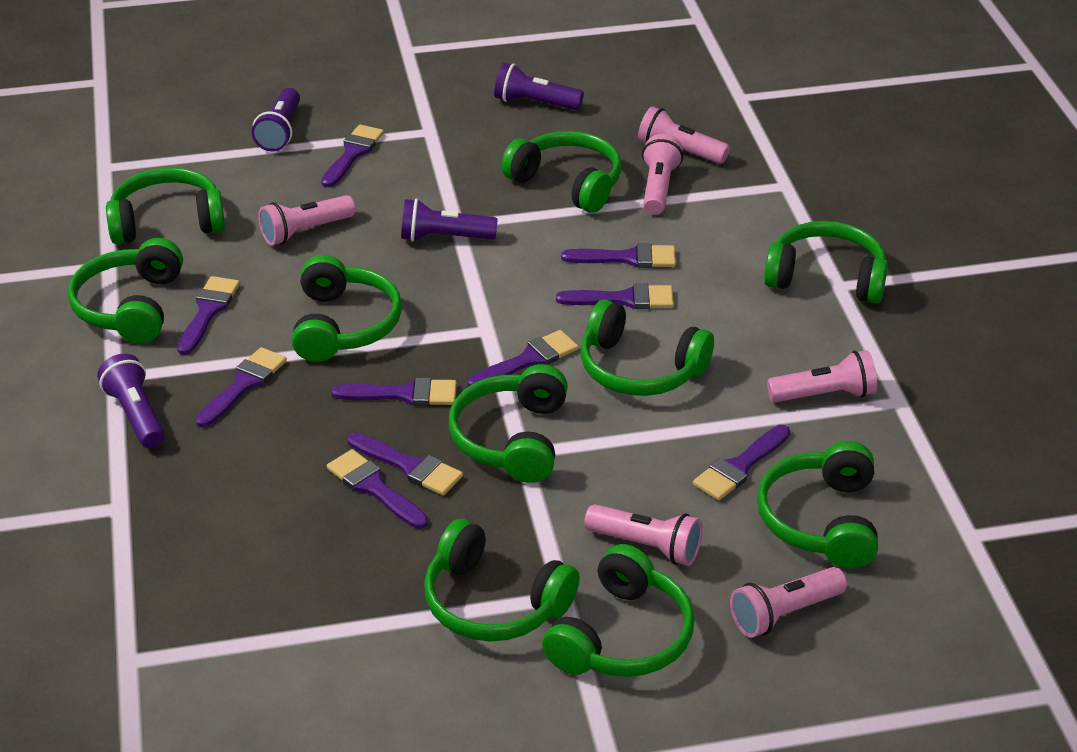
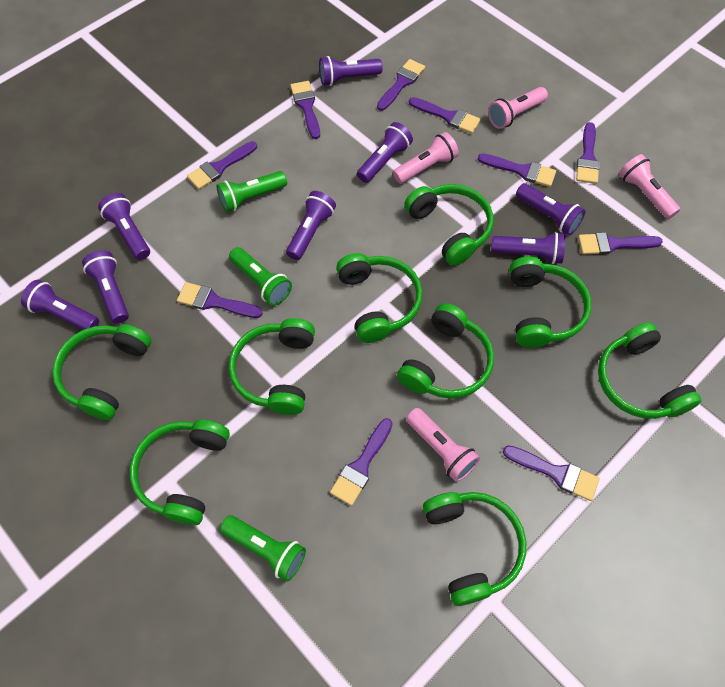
green flashlight: none = 0 -> [216,171,287,212] [220,515,306,582] [229,247,292,306] = 3
green headphones: [68,238,183,343] [106,167,225,244] [292,255,402,362] [424,519,580,642] [449,364,568,483] [501,131,621,213] [542,544,694,677] [580,299,714,396] [757,441,878,568] [764,221,888,304] = 10 -> [52,324,151,420] [130,420,230,525] [229,318,315,415] [336,253,423,343] [397,303,494,399] [404,184,493,266] [423,492,526,606] [509,256,591,348] [598,322,701,419] = 9
pink flashlight: [258,195,356,245] [584,504,703,566] [638,106,730,164] [642,134,683,215] [730,567,847,638] [767,350,877,402] = 6 -> [393,132,459,184] [406,408,480,482] [488,87,548,129] [619,154,680,219] = 4
purple flashlight: [97,354,165,448] [252,88,300,152] [401,198,498,242] [494,63,584,110] = 4 -> [21,280,99,330] [82,250,129,323] [98,193,150,260] [286,191,336,260] [319,56,383,86] [357,122,413,183] [491,232,566,264] [516,183,586,235] = 8

